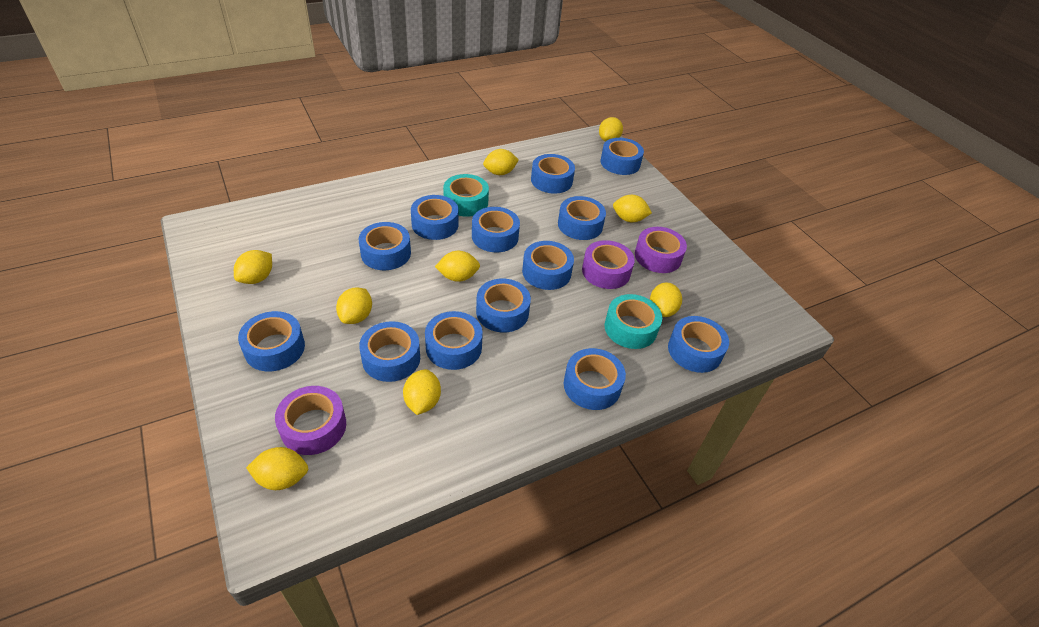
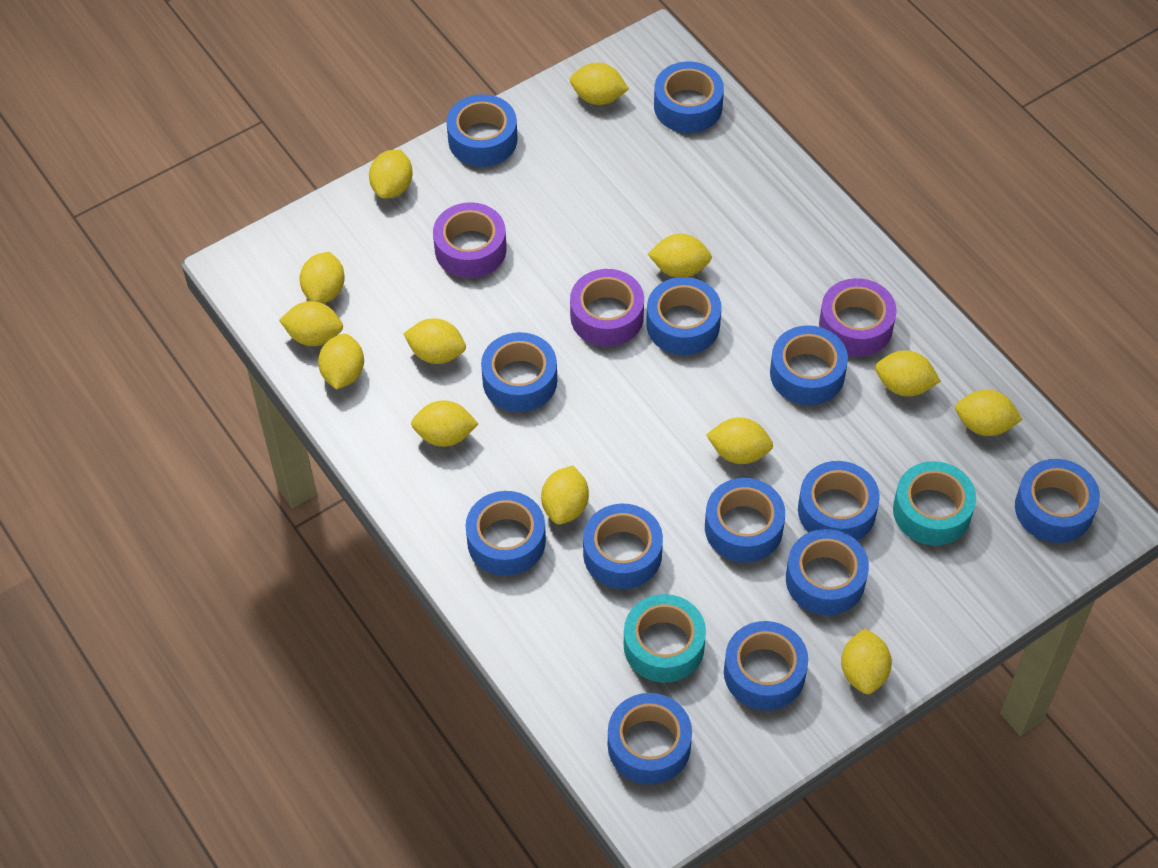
yellow lemon: [234,250,272,284] [246,447,308,490] [336,287,372,324] [403,369,441,415] [435,251,480,282] [483,149,519,175] [599,117,623,142] [613,195,652,222] [650,282,682,317] = 9 -> [279,301,343,346] [300,252,345,303] [318,334,364,390] [369,150,413,199] [403,318,466,364] [411,400,478,447] [541,466,589,525] [570,63,629,105] [648,234,712,278] [706,417,773,464] [841,628,892,694] [875,350,941,396] [955,390,1023,436] = 13

